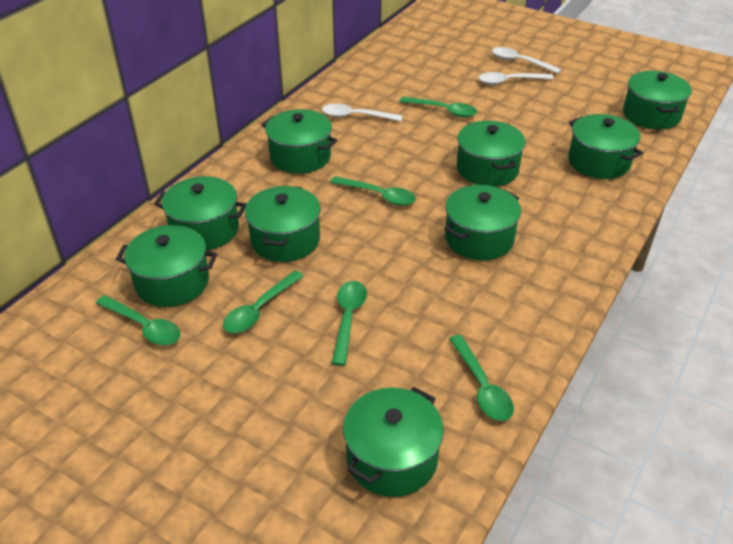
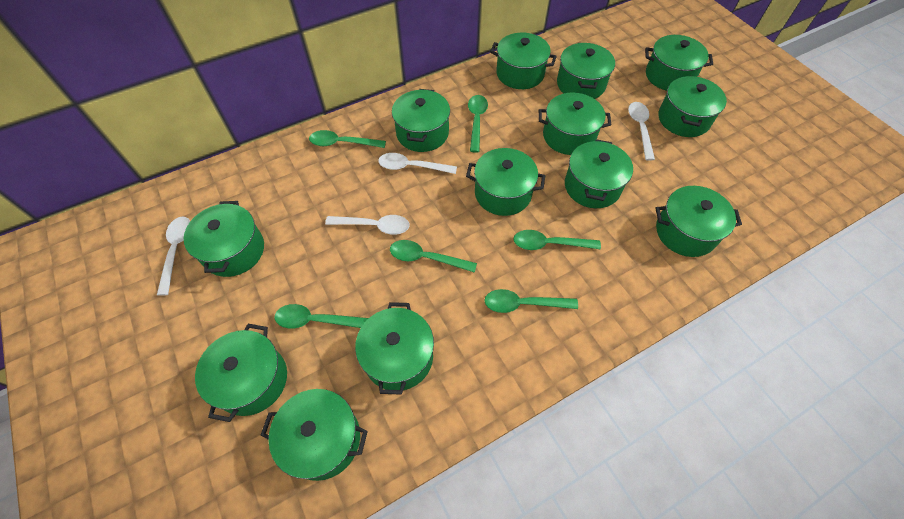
green pot: [116,225,217,307] [154,176,247,250] [245,186,321,262] [262,109,337,174] [343,387,444,497] [444,185,521,260] [457,121,526,187] [568,114,643,179] [623,71,692,130] = 9 -> [184,201,264,277] [195,324,287,422] [261,389,368,481] [355,302,434,395] [392,89,450,152] [466,148,545,216] [490,33,557,89] [539,93,611,155] [557,43,615,99] [565,139,633,208] [645,35,713,91] [655,186,742,257] [659,76,727,137] = 13
white spoon: [322,103,403,121] [479,72,554,85] [492,47,562,74] = 3 -> [157,217,190,296] [325,215,410,235] [378,153,457,174] [628,102,655,161] = 4

